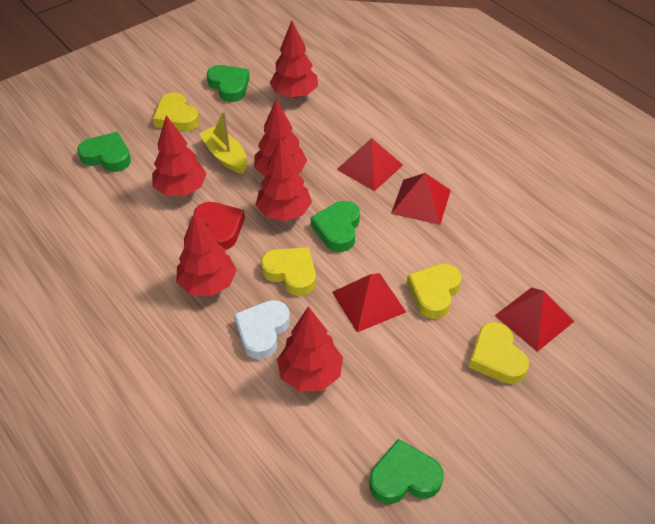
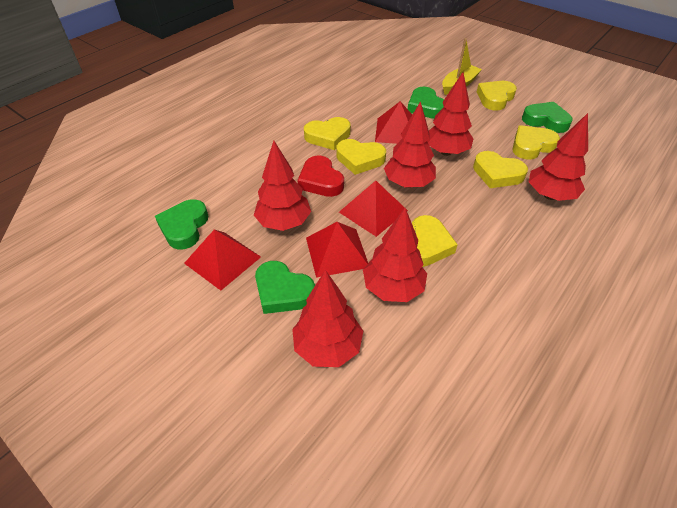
white heart: [234,300,290,360] = 1 -> none = 0
yellow heart: [153,93,199,132] [261,247,316,296] [407,264,462,319] [469,322,529,384] = 4 -> [304,117,351,150] [336,139,386,175] [412,215,458,267] [473,151,528,188] [477,81,517,111] [512,125,560,160] = 6

